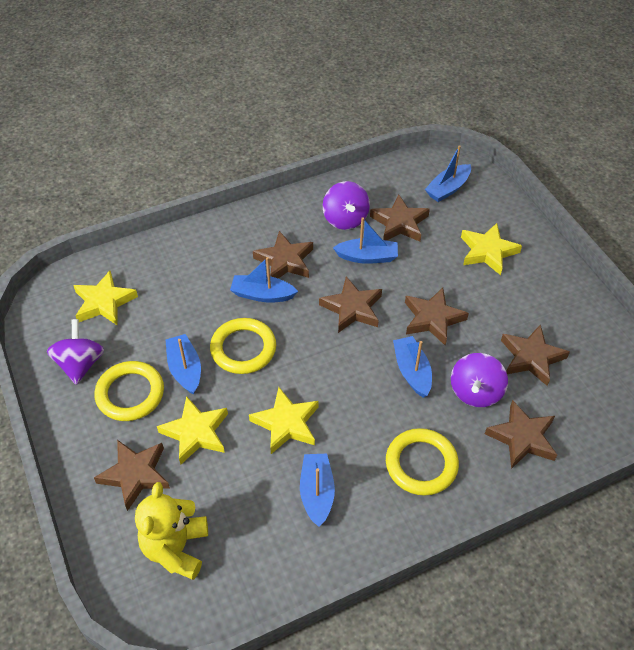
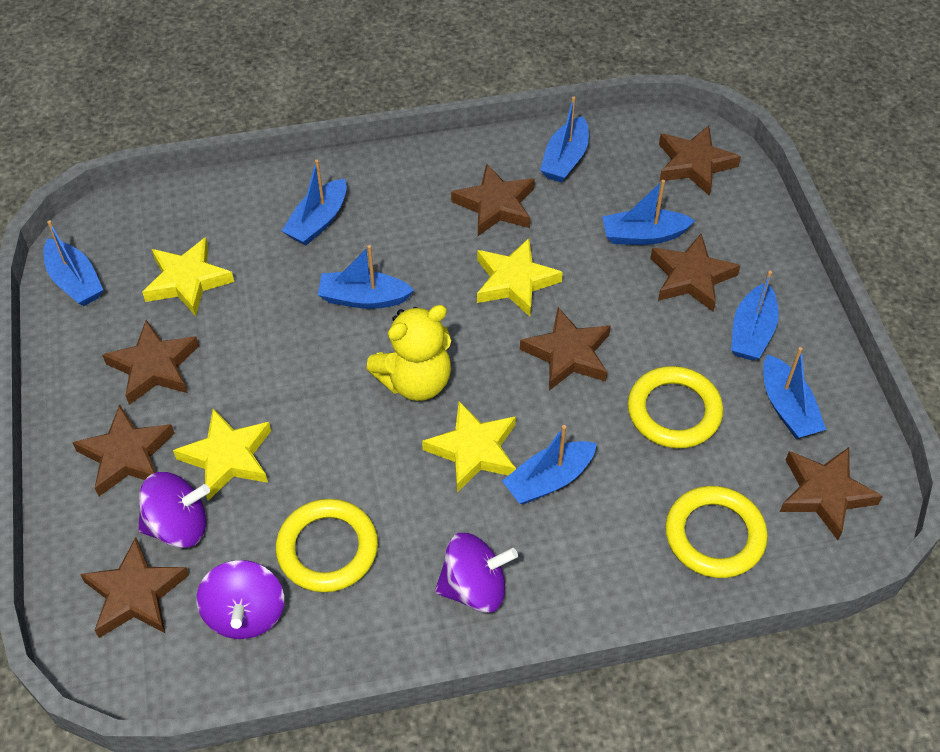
blue boat: [166,334,201,395] [230,257,298,303] [300,454,335,527] [333,217,398,264] [393,336,432,398] [425,145,471,202] = 6 -> [43,220,103,306] [282,159,347,245] [318,245,414,309] [502,425,597,504] [540,96,589,183] [602,180,695,245] [731,271,779,361] [763,347,826,439] = 8
brown star: [94,440,170,511] [253,231,313,278] [319,276,382,333] [370,194,430,242] [405,288,469,346] [485,400,557,469] [501,324,570,386] = 7 -> [72,405,175,496] [80,537,189,638] [102,320,199,405] [451,163,535,236] [520,307,611,391] [650,234,741,311] [659,126,741,196] [780,447,883,540] = 8

